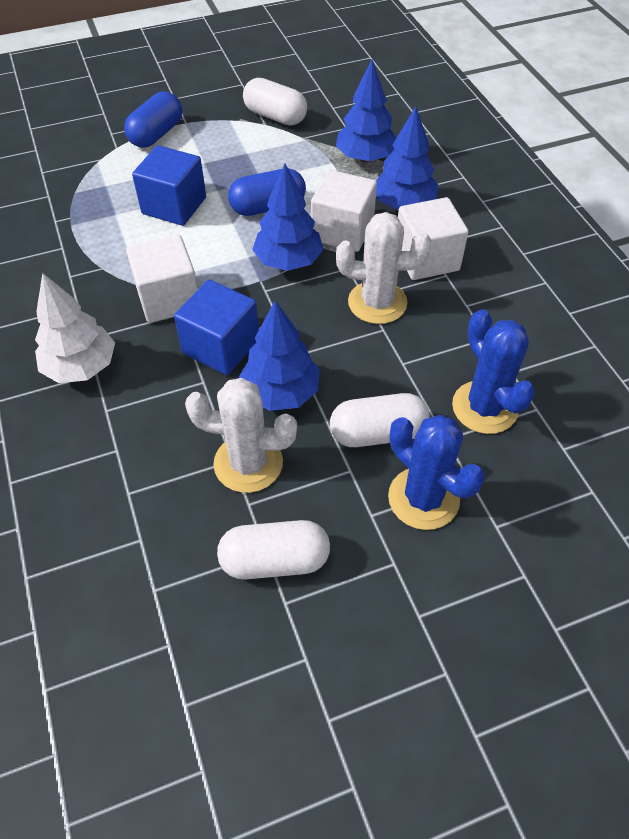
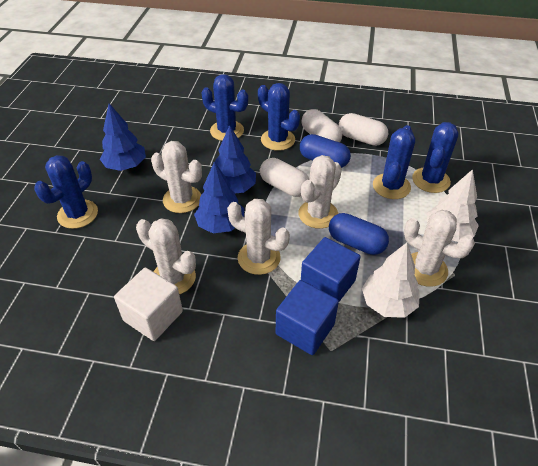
blue cactus: [388,415,485,530] [452,309,535,434] = 2 -> [34,155,98,229] [201,74,248,141] [258,83,300,151] [373,125,415,199] [412,122,458,193] = 5
blue tree: [239,300,319,411] [253,164,324,271] [336,60,396,162] [376,106,438,210] = 4 -> [100,103,146,171] [194,162,244,233] [215,125,256,194] = 3
white cactus: [185,378,297,493] [336,212,431,324] = 2 -> [136,218,196,294] [151,141,202,213] [227,199,290,275] [298,155,342,229] [404,210,475,287] = 5
white cube: [126,235,198,323] [311,170,377,252] [398,197,468,280] = 3 -> [114,267,183,341] = 1
white tree: [35,273,115,383] = 1 -> [362,243,420,318] [426,169,479,242] = 2

